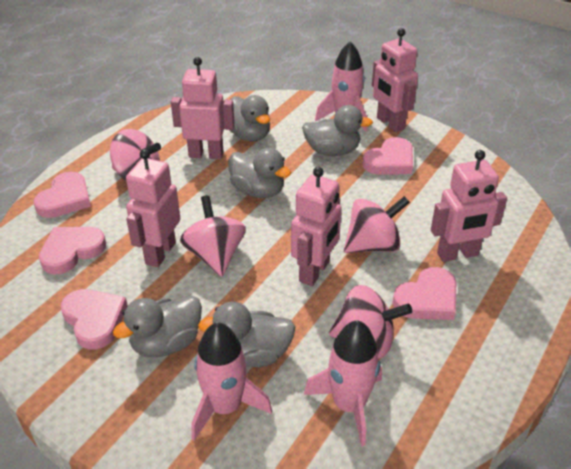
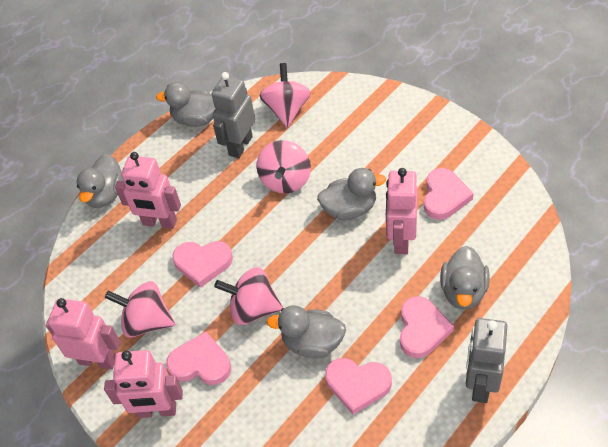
grey robot: none = 0 -> [211,72,255,158] [466,318,507,403] = 2
pink robot: [126,149,180,267] [171,57,235,159] [291,167,342,286] [372,28,418,132] [431,150,507,262] = 5 -> [46,298,121,369] [104,350,183,418] [115,152,181,229] [386,168,418,254] = 4
pink rocket: [191,322,272,441] [304,321,382,446] [315,42,367,132] = 3 -> none = 0

